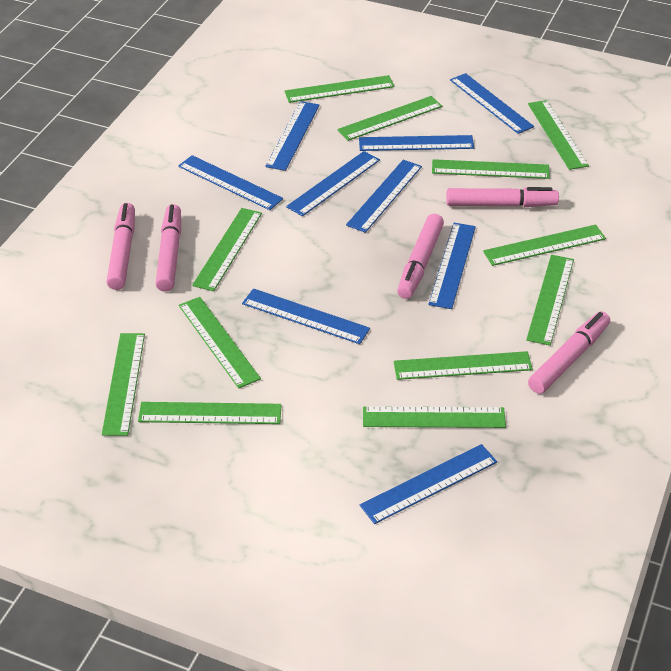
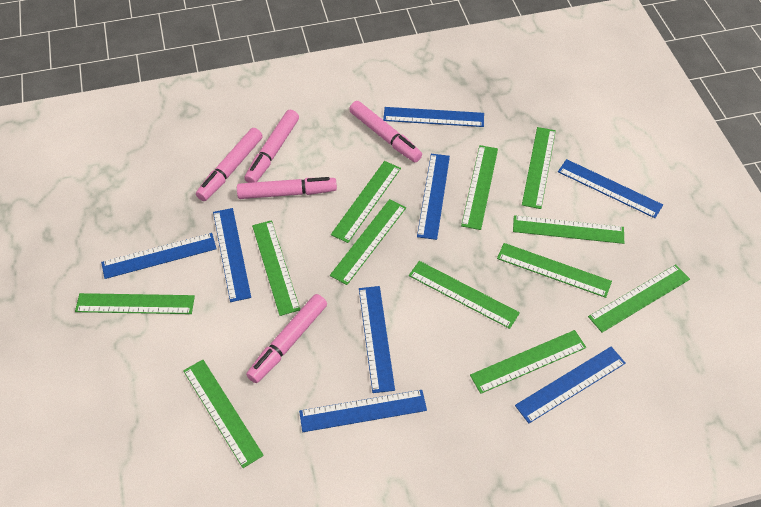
blue ruler: [178,155,283,210] [242,288,370,344] [265,101,320,171] [286,151,380,216] [346,160,422,233] [359,135,474,151] [360,444,497,524] [428,223,476,309] [450,73,534,134] = 9 -> [101,233,217,279] [213,208,251,302] [299,390,427,432] [359,286,395,393] [383,107,484,127] [417,154,450,240] [515,347,626,423] [558,159,663,218] = 8

